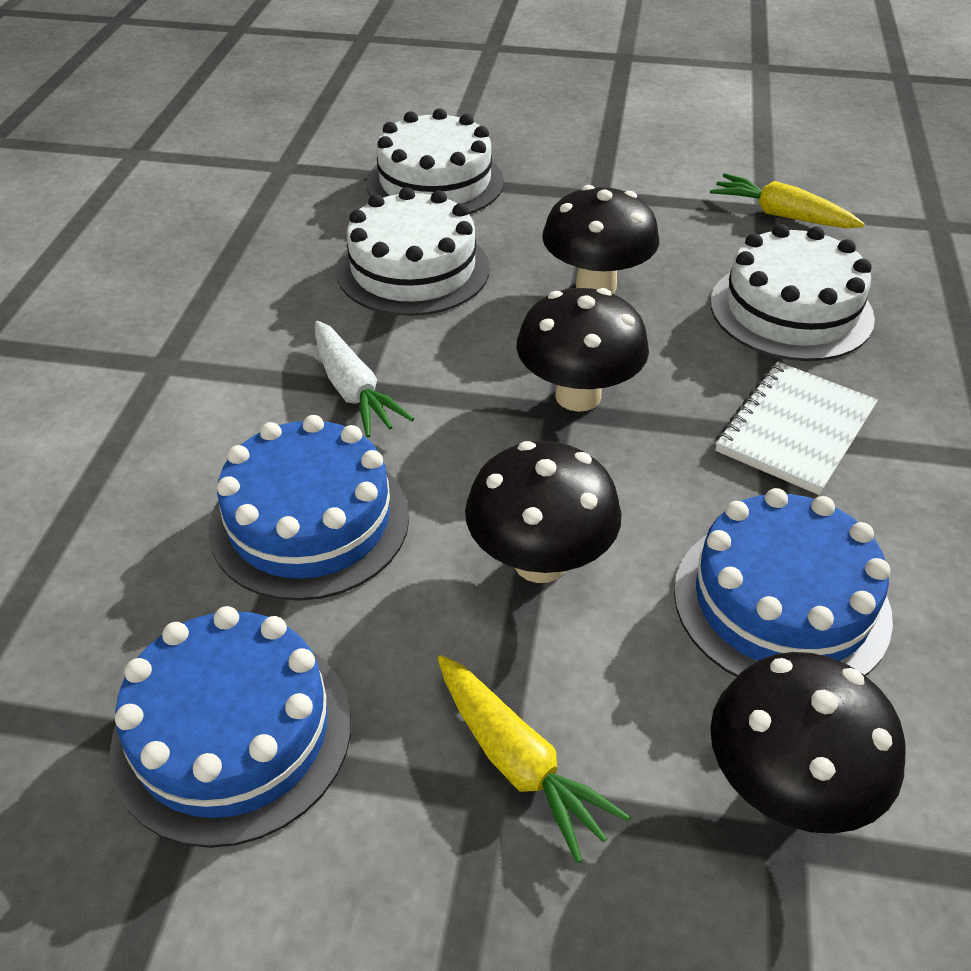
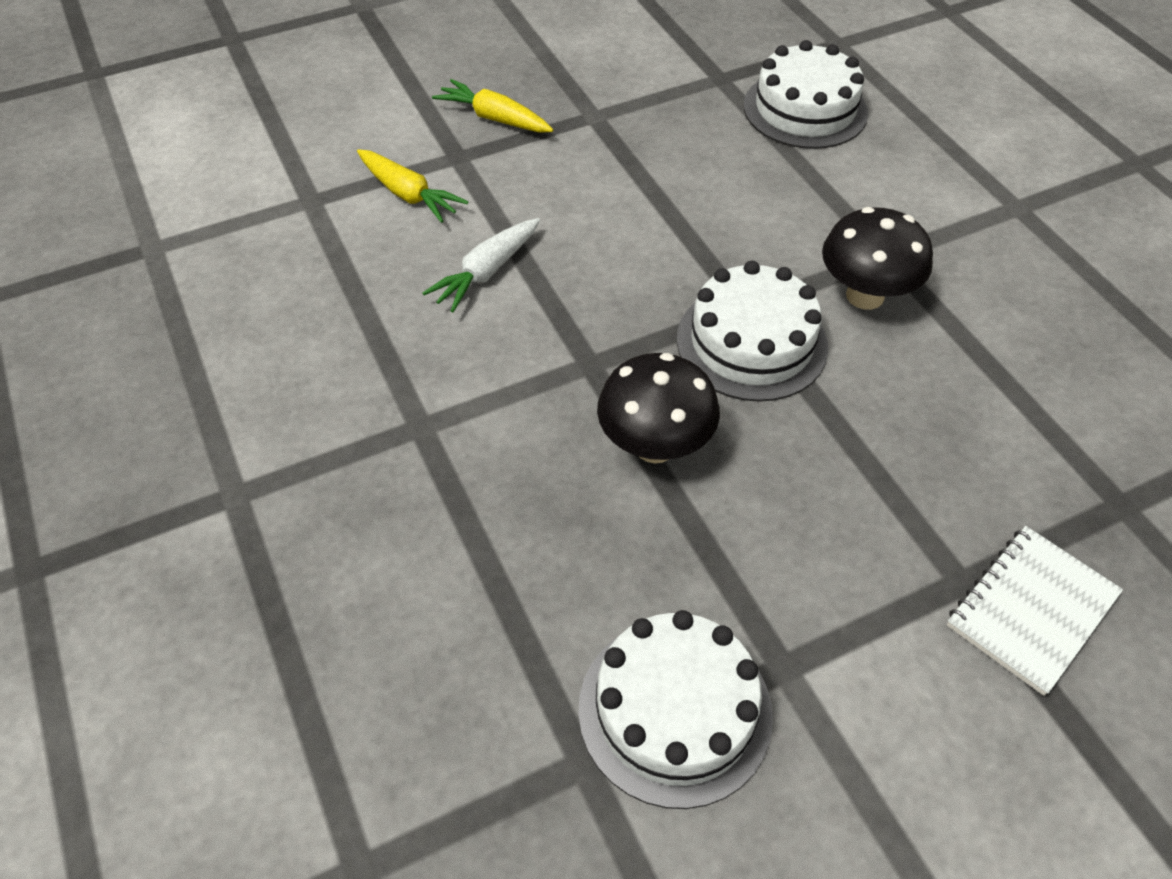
black mushroom: [465,441,622,583] [516,288,649,412] [542,185,659,294] [710,652,906,834] = 4 -> [597,353,720,463] [822,207,933,310] = 2
blue cake: [110,606,351,848] [209,415,409,601] [674,488,893,677] = 3 -> none = 0

